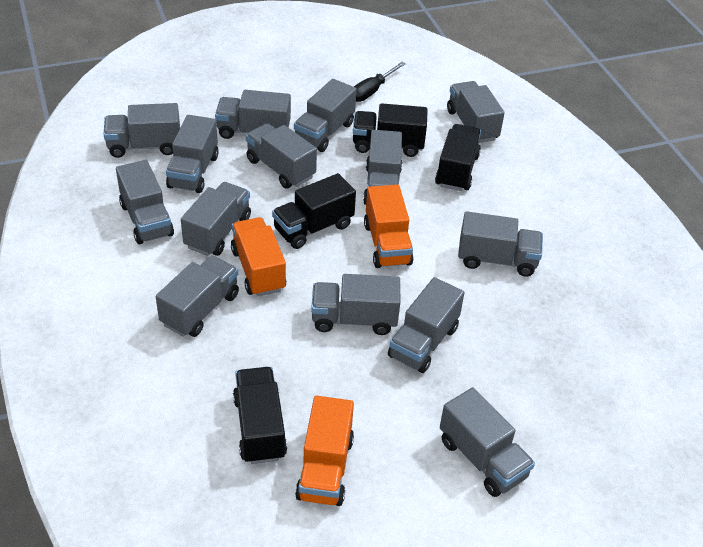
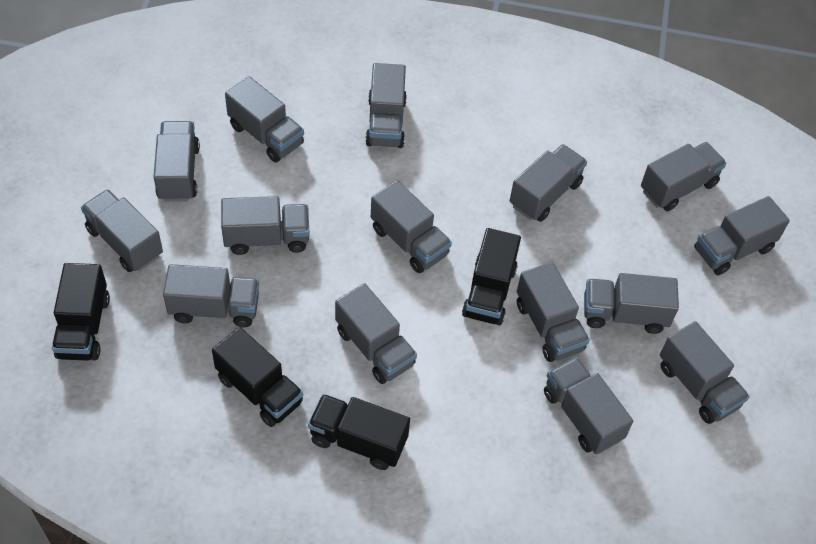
black screwdriver: [354,62,406,102] = 1 -> none = 0
grey truck: [104,103,180,158] [116,160,174,244] [156,256,239,337] [166,115,219,193] [181,182,251,256] [215,90,291,139] [246,123,317,188] [294,79,357,152] [311,274,400,335] [363,130,402,205] [388,277,465,373] [440,387,535,497] [447,81,505,143] [458,211,543,277] = 14 -> [81,189,163,272] [154,121,200,202] [163,264,259,327] [221,196,309,255] [225,76,304,162] [335,283,417,384] [365,63,407,148] [371,180,452,273] [510,144,587,222] [517,262,590,362] [544,357,633,454] [584,273,679,334] [641,142,727,211] [660,321,750,424] [694,196,790,275] = 15
orange truck: [231,217,286,297] [295,396,354,506] [364,185,414,268] = 3 -> none = 0

